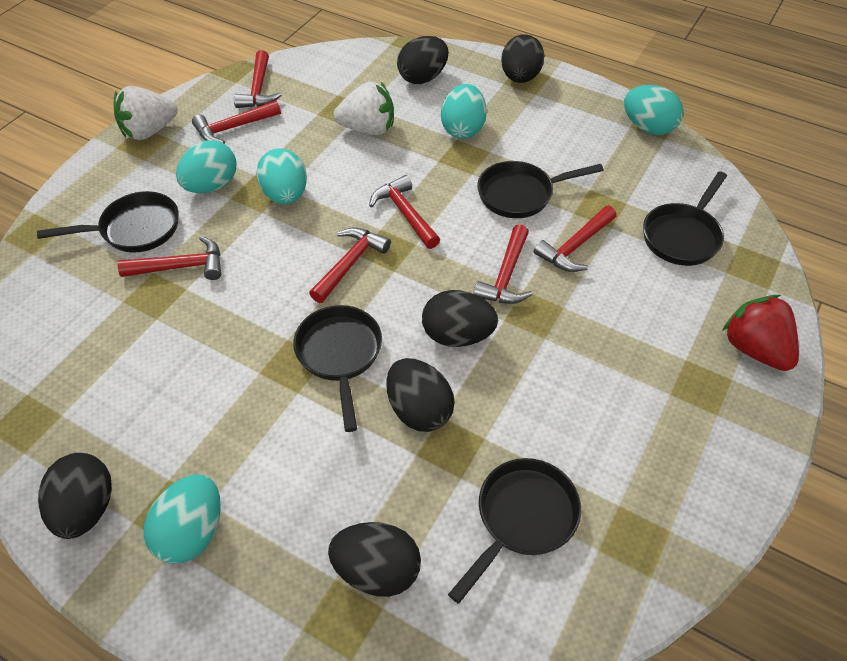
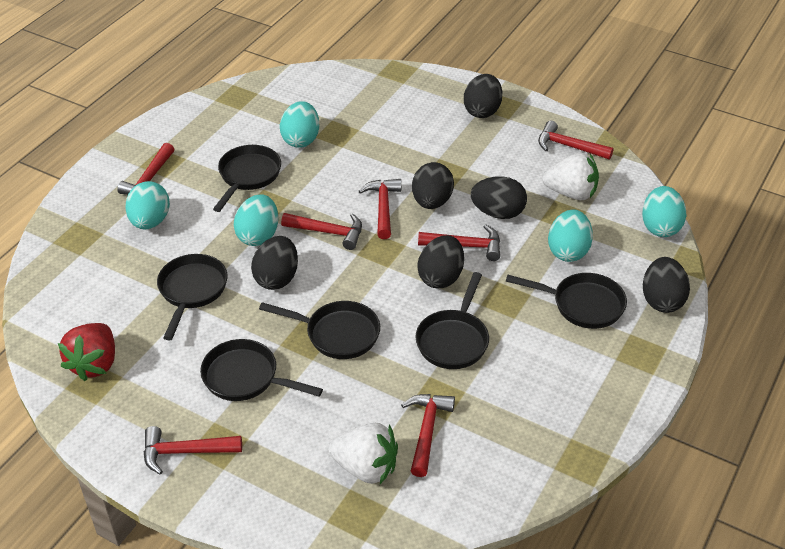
black pan: [37,191,179,252] [293,305,382,432] [448,458,581,604] [477,161,604,218] [643,171,727,266] = 5 -> [157,254,227,340] [200,339,323,401] [213,145,281,212] [259,301,380,359] [415,272,489,369] [506,273,627,329] = 6

